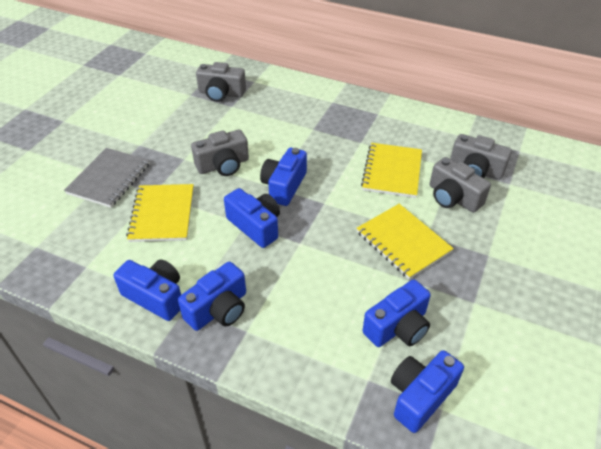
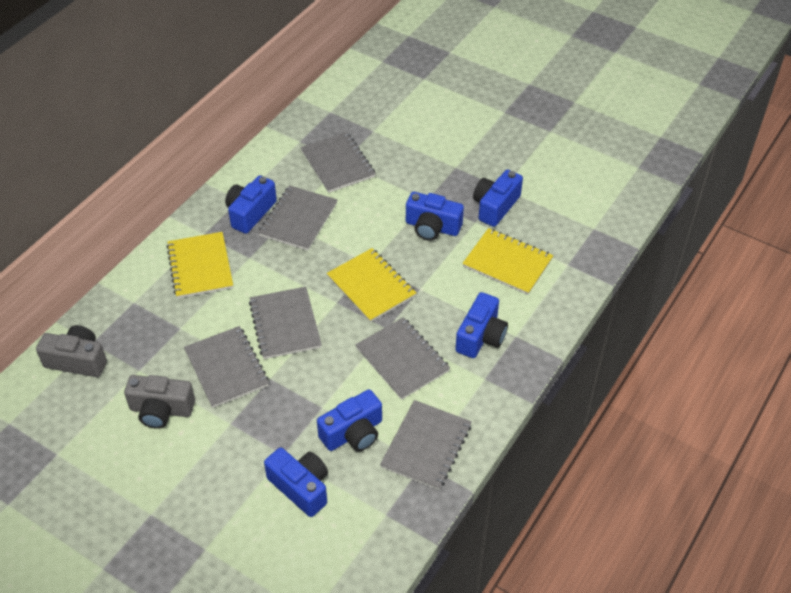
grey camera: [191,130,249,176] [196,62,246,102] [430,157,491,213] [450,134,512,180] = 4 -> [36,325,107,377] [124,375,195,429] = 2
grey notebook: [64,148,150,208] = 1 -> [184,326,269,408] [249,287,322,359] [258,185,337,251] [301,132,376,193] [355,317,450,400] [380,400,472,490] = 6

